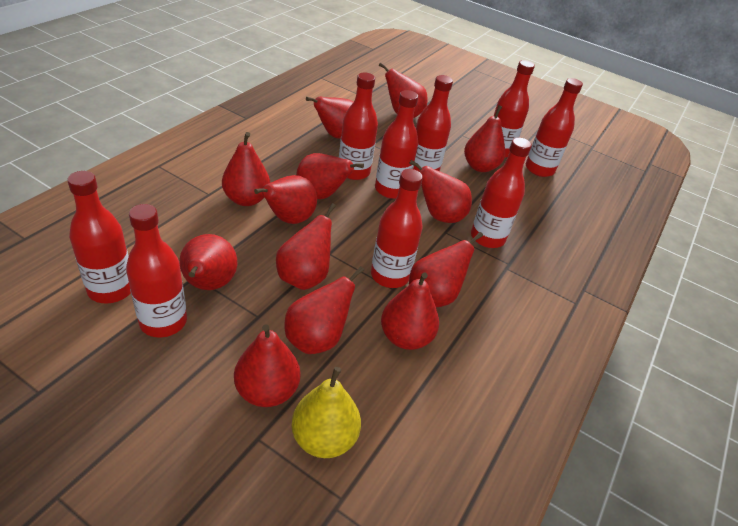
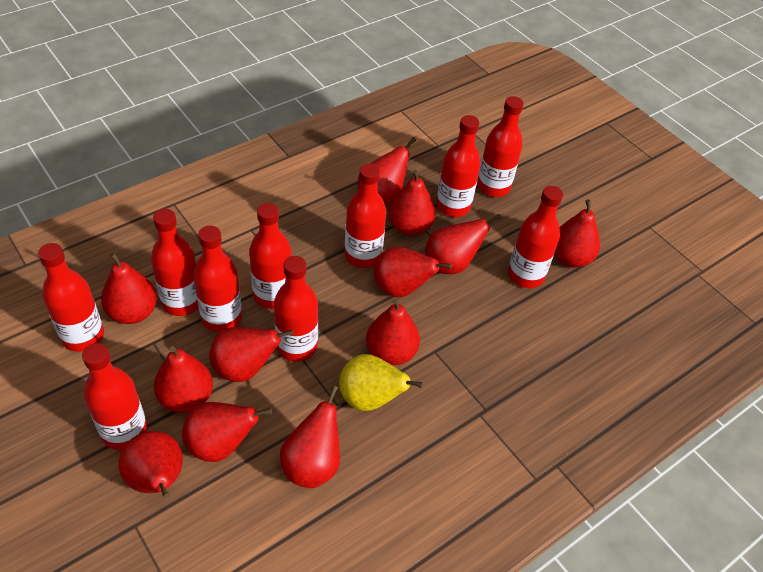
red bottle: [67,171,131,303] [126,204,187,338] [339,72,378,180] [371,169,423,288] [375,90,418,199] [413,75,453,171] [471,138,532,248] [494,60,535,158] [526,78,583,177] = 9 -> [38,243,104,352] [82,343,147,450] [151,209,199,316] [193,226,242,332] [249,203,292,309] [274,256,318,362] [345,164,386,268] [436,115,481,217] [477,96,524,197] [508,186,563,288] = 10
red pear: [179,234,237,290] [222,132,270,206] [234,324,300,407] [254,175,317,224] [276,203,336,290] [285,266,364,354] [296,153,364,199] [306,97,353,139] [379,62,428,118] [381,272,439,350] [409,160,472,223] [409,232,483,307] [464,105,505,172] = 13 -> [101,252,157,324] [118,431,183,499] [154,346,213,413] [182,402,272,462] [209,327,294,382] [280,385,340,488] [358,137,416,206] [366,299,420,365] [374,247,452,297] [388,170,436,236] [425,214,501,274] [554,199,600,267] = 12

